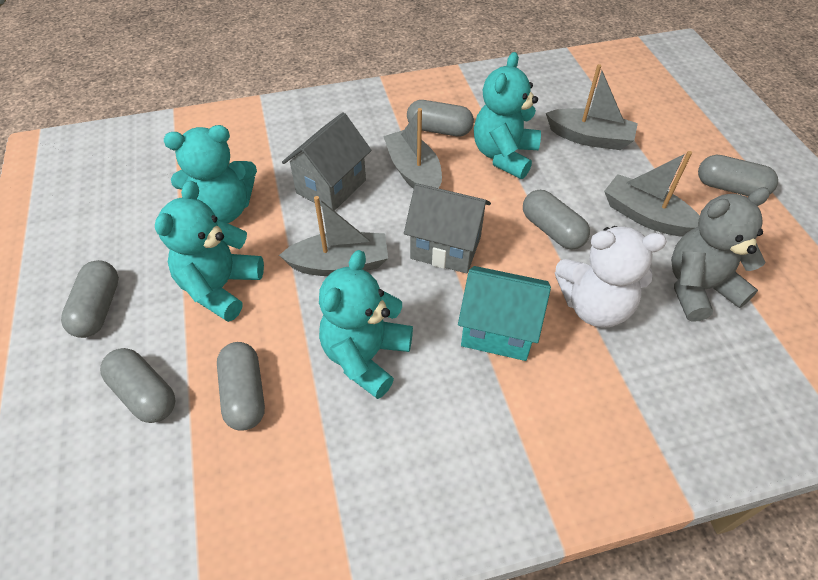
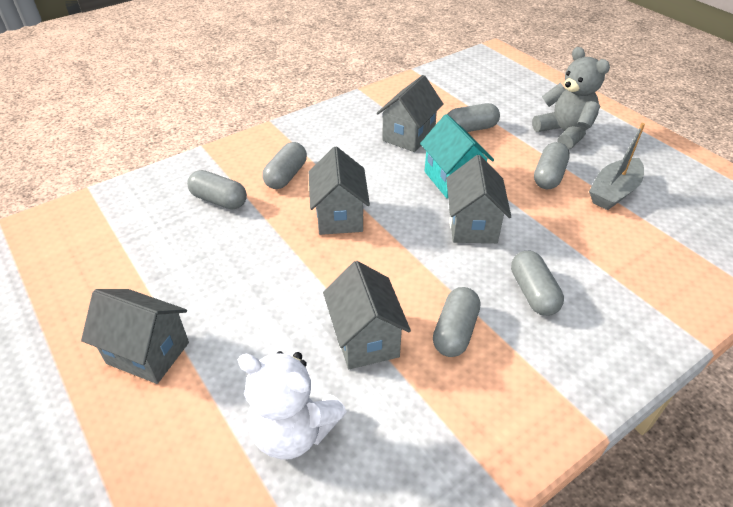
grey boat: [279,196,388,276] [383,108,442,189] [546,64,638,150] [604,151,700,236] = 4 -> [589,123,645,210] = 1
grey house: [282,112,372,211] [404,183,491,274] = 2 -> [81,289,189,384] [309,146,370,235] [323,261,411,369] [377,75,444,152] [446,155,511,243] = 5
turquoise teddy bear: [155,180,264,322] [164,125,257,223] [319,250,413,399] [474,52,541,179] = 4 -> none = 0

